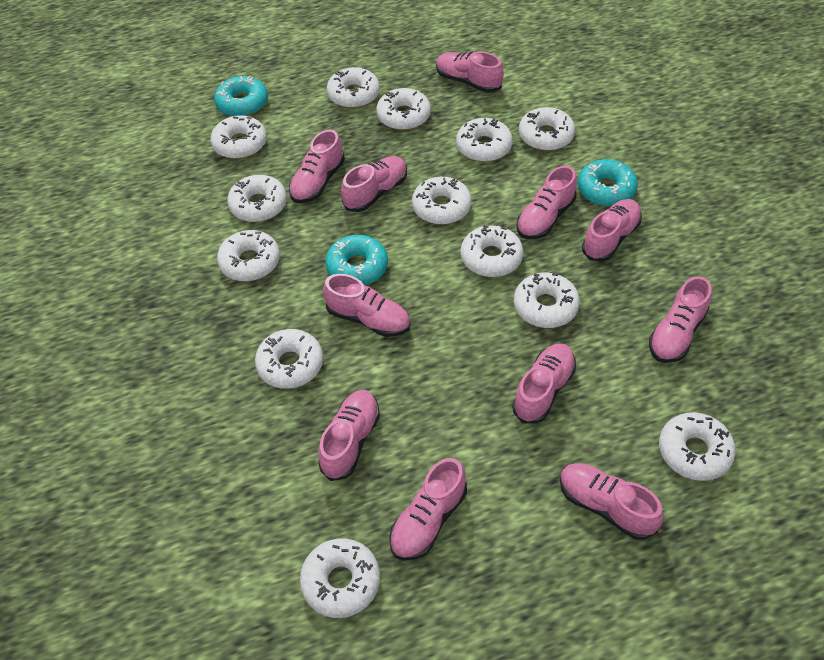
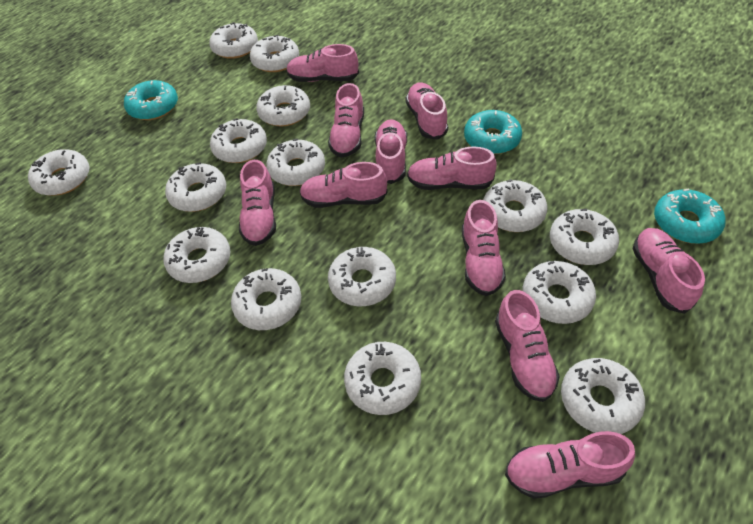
white donut: [210,115,267,159] [217,230,280,281] [227,175,287,222] [255,329,323,389] [300,538,380,618] [327,67,380,108] [376,88,431,130] [412,177,472,225] [456,118,513,162] [461,225,523,277] [514,273,580,328] [519,107,575,151] [659,412,736,481] = 13 -> [28,149,90,196] [163,227,231,283] [165,162,226,212] [209,22,258,59] [210,118,267,163] [231,268,301,330] [250,35,299,72] [256,85,310,126] [266,138,325,186] [328,247,396,306] [344,342,421,415] [483,179,547,232] [523,261,596,324] [550,209,619,265] [561,358,645,434] = 15

